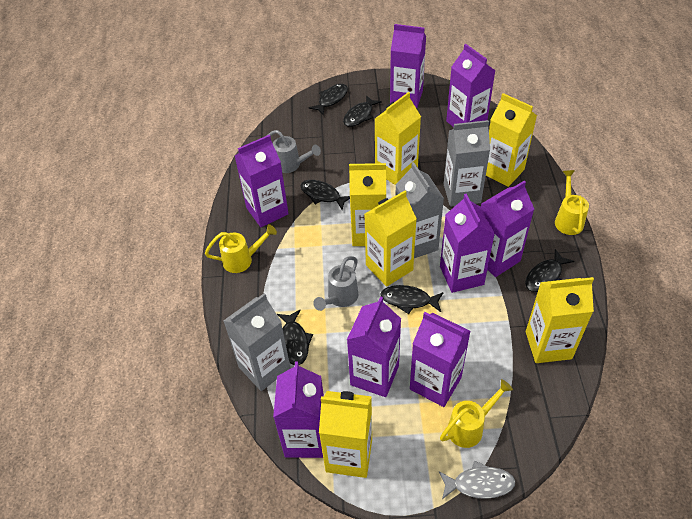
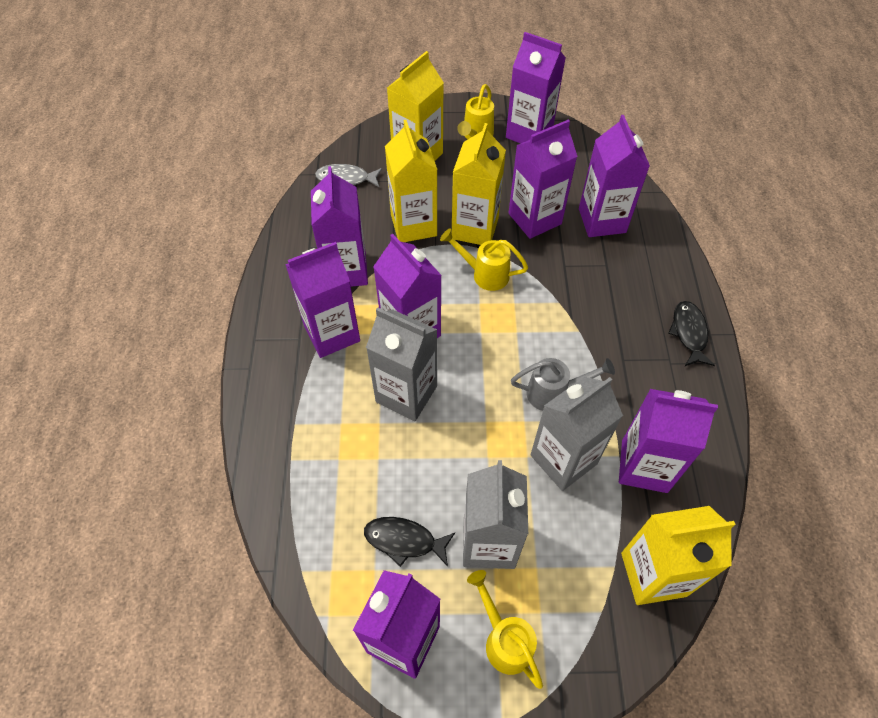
black fish: [277,310,313,365] [300,180,350,210] [309,84,348,115] [343,95,382,127] [380,285,444,314] [525,249,574,292] = 6 -> [364,517,455,567] [668,301,715,366] = 2
grey watering can: [268,130,321,173] [313,256,358,311] = 2 -> [511,358,615,411] = 1
yellow carton: [319,391,372,478] [349,163,386,246] [365,191,417,287] [375,92,421,185] [486,93,537,187] [526,277,594,363] = 6 -> [385,120,437,242] [387,51,444,161] [452,123,506,245] [621,506,736,605] = 4

